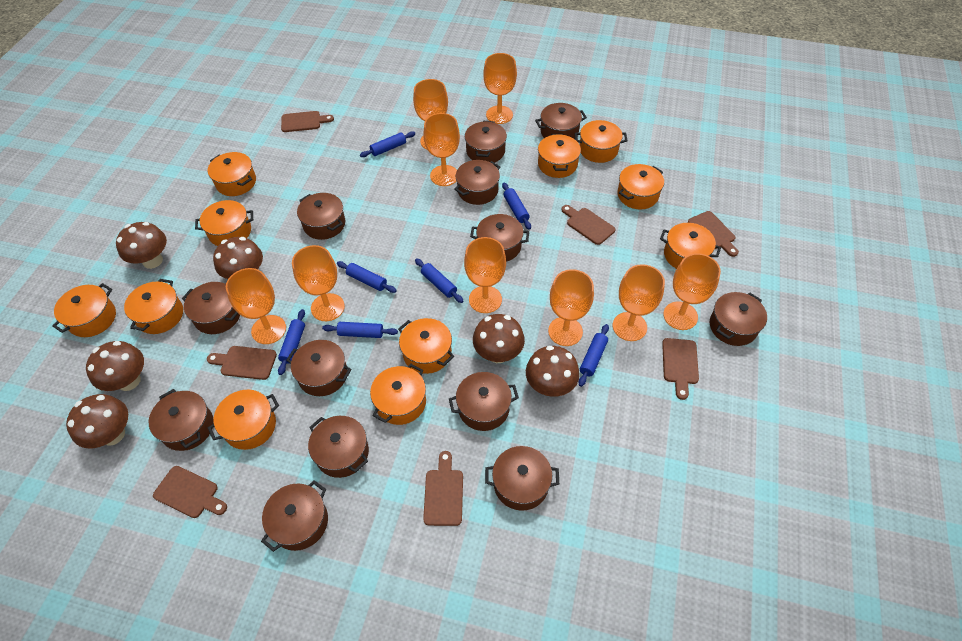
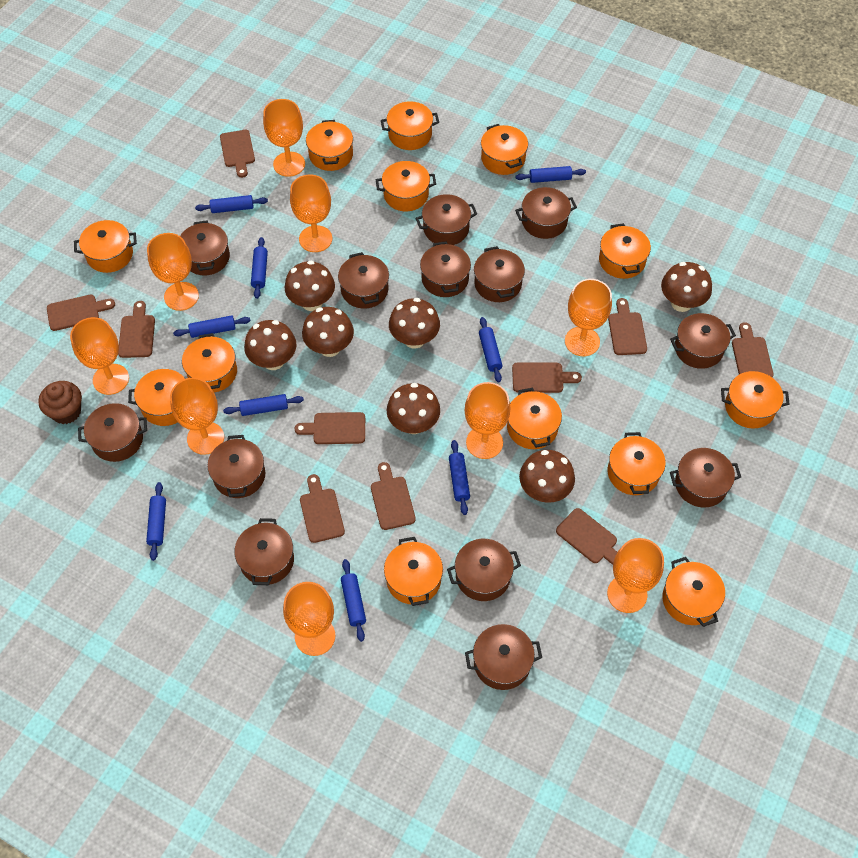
blue rolling pin: [278,309,305,375] [322,322,398,338] [337,261,397,293] [360,132,415,157] [415,258,463,303] [502,183,531,230] [578,324,609,387] = 7 -> [146,482,166,561] [173,315,250,338] [195,195,268,213] [223,394,304,416] [251,237,268,299] [341,559,366,642] [449,440,470,515] [479,317,502,383] [515,166,586,183] = 9
brown cupcake: none = 0 -> [38,381,82,424] = 1
brown cutting board: [153,466,227,518] [207,346,277,380] [281,111,334,132] [423,451,463,526] [561,205,616,245] [662,338,699,400] [688,211,739,257] = 7 -> [47,295,115,331] [118,301,155,358] [220,130,255,178] [294,412,365,444] [300,474,345,543] [371,462,416,530] [512,363,582,393] [556,508,617,565] [608,298,647,355] [732,322,774,378] = 10
brown mushroom: [66,394,128,448] [86,341,144,391] [116,222,167,269] [213,237,263,279] [473,314,525,363] [526,346,580,397] = 6 -> [244,320,297,370] [285,261,335,311] [302,307,354,357] [387,383,440,434] [389,298,440,348] [519,450,575,503] [661,262,712,312] = 7
orange pot: [52,283,116,337] [124,279,183,334] [195,200,253,246] [208,152,256,196] [208,390,279,450] [370,364,426,425] [398,318,454,374] [538,134,581,178] [575,120,627,163] [617,164,664,209] [660,223,721,269] = 11 -> [74,220,137,273] [128,369,185,426] [182,333,237,392] [306,120,353,171] [376,161,436,211] [381,101,439,150] [384,537,443,606] [481,124,528,175] [507,388,562,449] [599,223,651,279] [608,432,666,495] [662,557,725,627] [721,371,790,428] = 13

